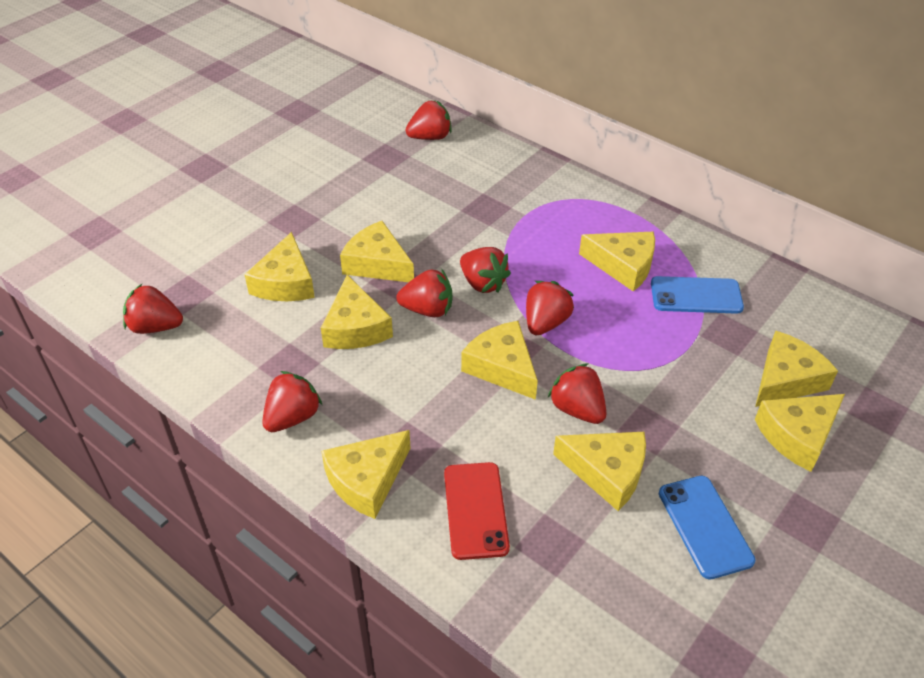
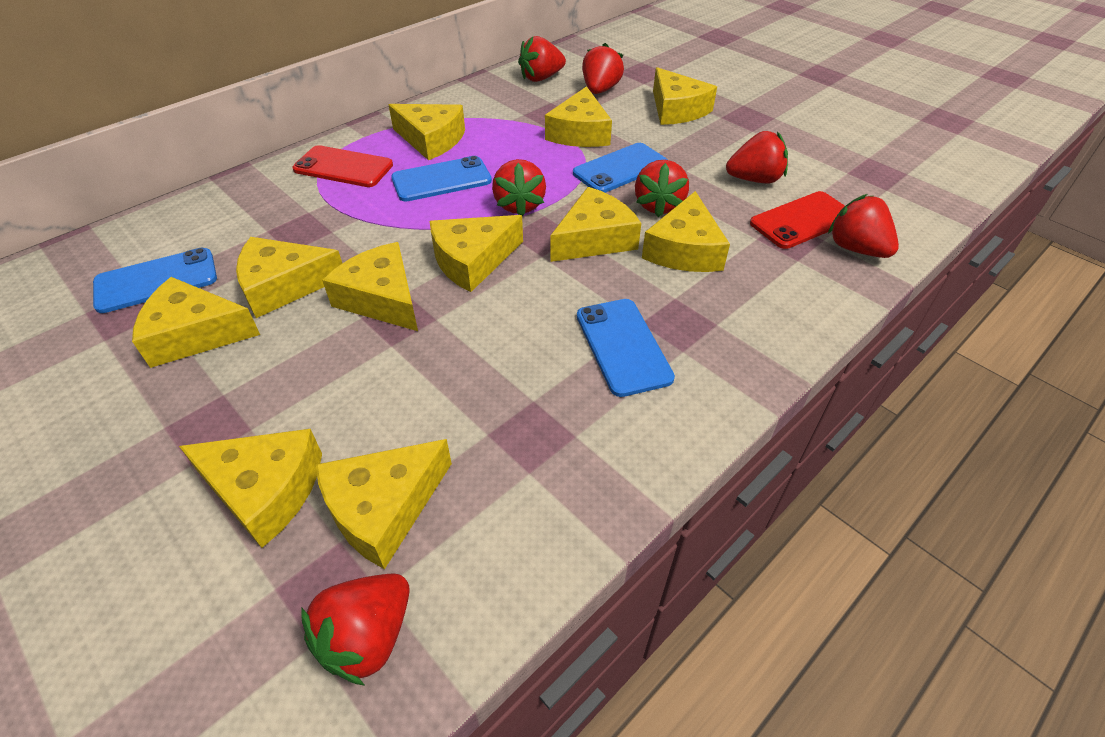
blue phone: [651,276,744,314] [659,476,755,580] = 2 -> [93,248,217,313] [391,156,492,202] [573,143,668,193] [577,299,675,397] = 4
red phone: [444,462,510,560] = 1 -> [293,145,393,187] [750,191,845,249] = 2
yellow cheese: [244,232,315,301] [321,275,393,349] [321,430,411,519] [340,221,414,282] [461,321,538,400] [553,432,646,511] [579,232,655,291] [755,331,838,407] [755,394,845,472] = 9 -> [132,277,260,368] [179,429,322,548] [236,237,342,318] [316,439,452,569] [322,242,418,331] [388,104,465,160] [430,215,523,292] [545,86,612,147] [550,187,641,262] [642,191,730,272] [653,67,717,125] = 11

